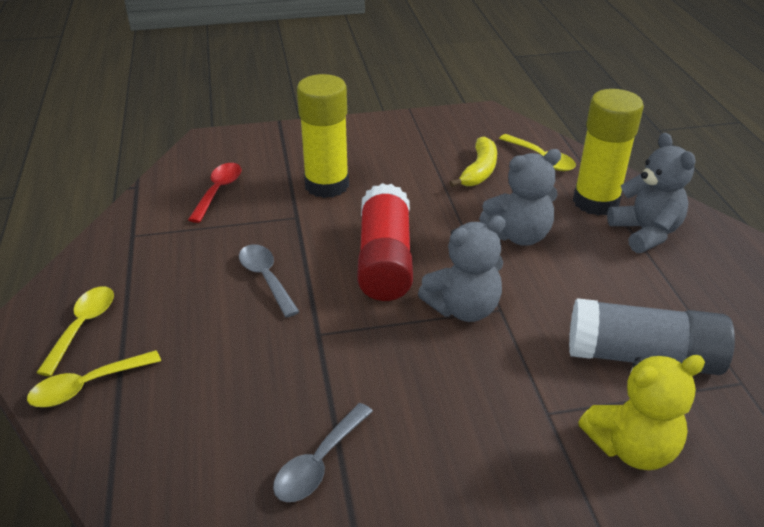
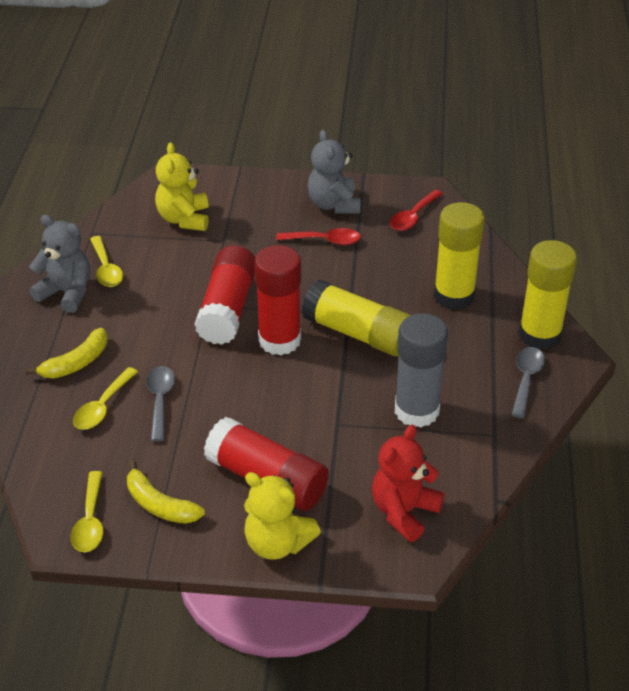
grey teddy bear: [418,216,506,322] [479,149,561,246] [607,133,696,253] = 3 -> [29,215,90,313] [308,130,361,214] = 2
red glue stick: [357,183,413,301] = 1 -> [194,245,255,345] [204,417,329,511] [254,245,301,356] = 3
red spoon: [188,163,241,223] = 1 -> [276,228,361,245] [390,190,443,231] = 2
red teddy bear: none = 0 -> [372,425,444,542] = 1
yellow banana: [449,136,497,187] = 1 -> [26,328,108,379] [127,460,205,524] = 2
yellow glue stick: [297,74,349,198] [573,89,644,216] = 2 -> [302,279,411,356] [434,202,485,310] [519,240,577,350] = 3
yellow teddy bear: [578,355,705,470] = 1 -> [155,143,209,231] [244,472,321,560] = 2

